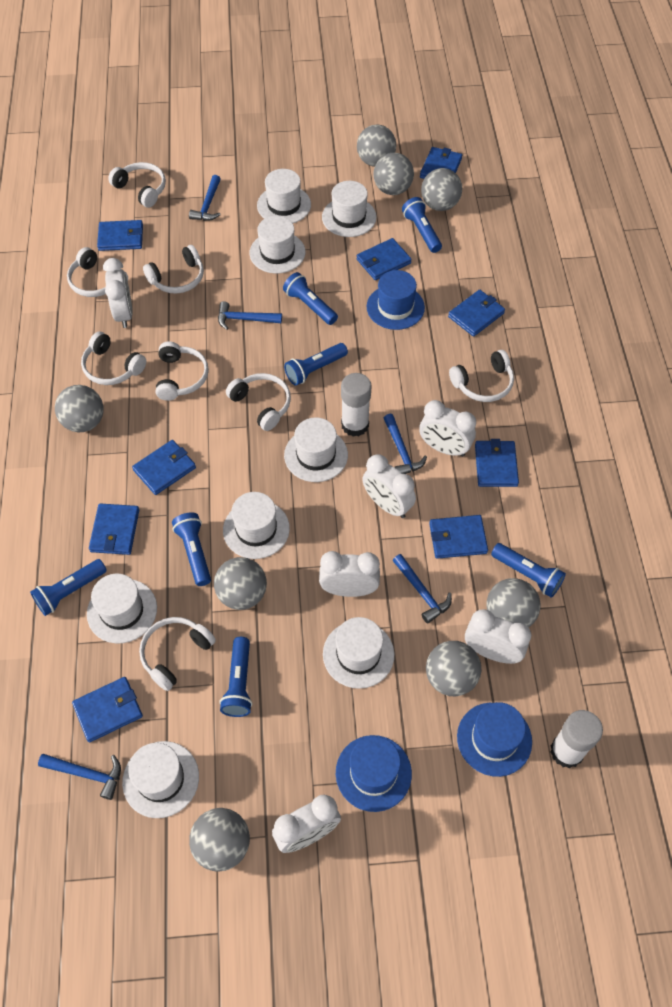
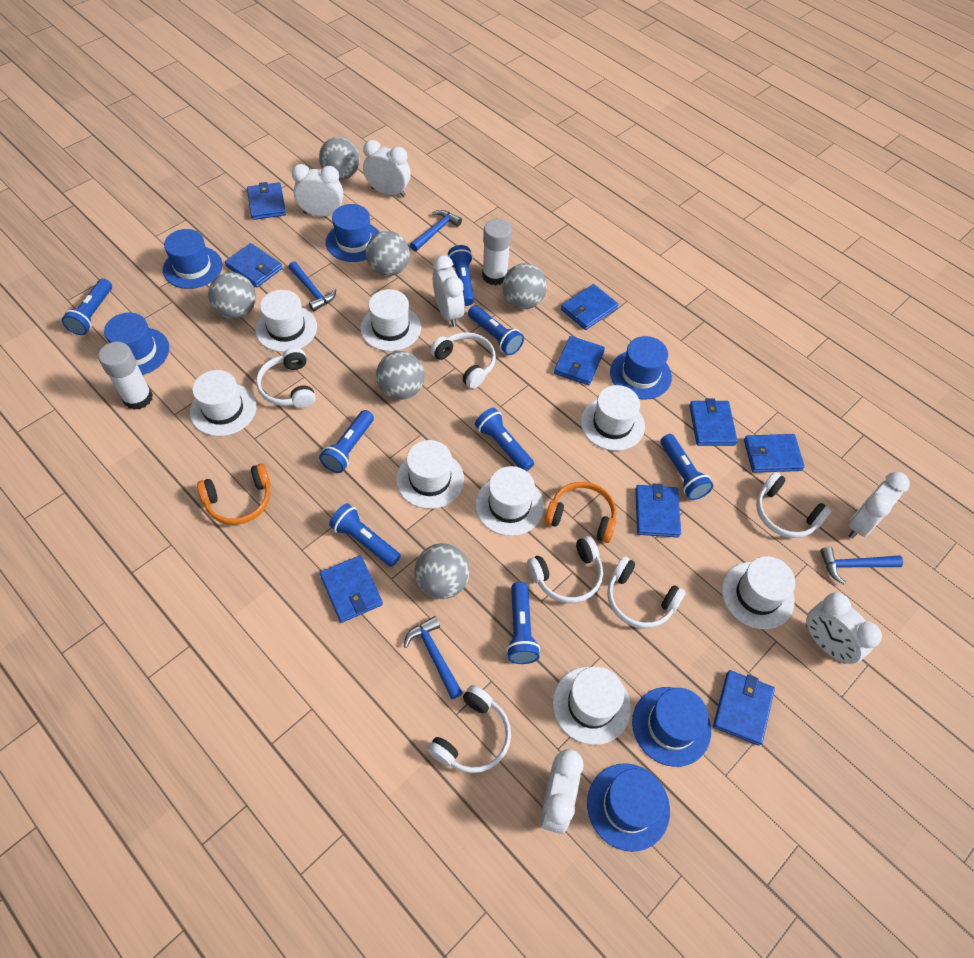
blue flashlight: [30,559,107,616] [172,512,211,586] [220,637,252,717] [283,272,338,325] [284,343,348,386] [402,197,442,253] [491,543,566,598] = 7 -> [62,278,112,335] [319,410,374,473] [329,503,401,567] [448,245,474,306] [468,305,524,355] [475,408,534,471] [506,582,540,664] [660,434,714,500] = 8
blue hammer: [38,754,121,800] [189,175,221,221] [218,301,282,330] [384,414,427,474] [392,554,452,624] = 5 -> [288,261,336,312] [404,616,463,699] [410,210,462,251] [820,547,903,584] = 4
blue hat: [336,735,412,812] [367,270,425,330] [457,702,532,777] = 3 -> [104,312,169,375] [163,229,222,289] [326,204,379,262] [587,763,670,852] [610,336,672,399] [632,687,711,767] = 6
grey ball: [55,385,104,432] [189,808,250,872] [214,557,267,610] [357,124,396,167] [373,153,414,195] [421,168,462,211] [426,641,481,697] [487,578,541,628] = 8 -> [208,272,256,319] [319,137,360,180] [366,231,410,276] [376,351,424,400] [415,543,470,599] [502,263,547,309] = 6
orange headphones: none = 0 -> [197,463,271,525] [545,482,616,543] = 2
white headphones: [67,247,128,297] [81,331,146,385] [108,162,166,208] [139,617,216,691] [143,245,204,294] [156,341,209,401] [226,373,291,431] [449,350,514,402] = 8 -> [256,348,316,408] [427,685,511,773] [430,332,496,389] [527,536,603,603] [607,556,686,629] [756,472,832,538] = 6

